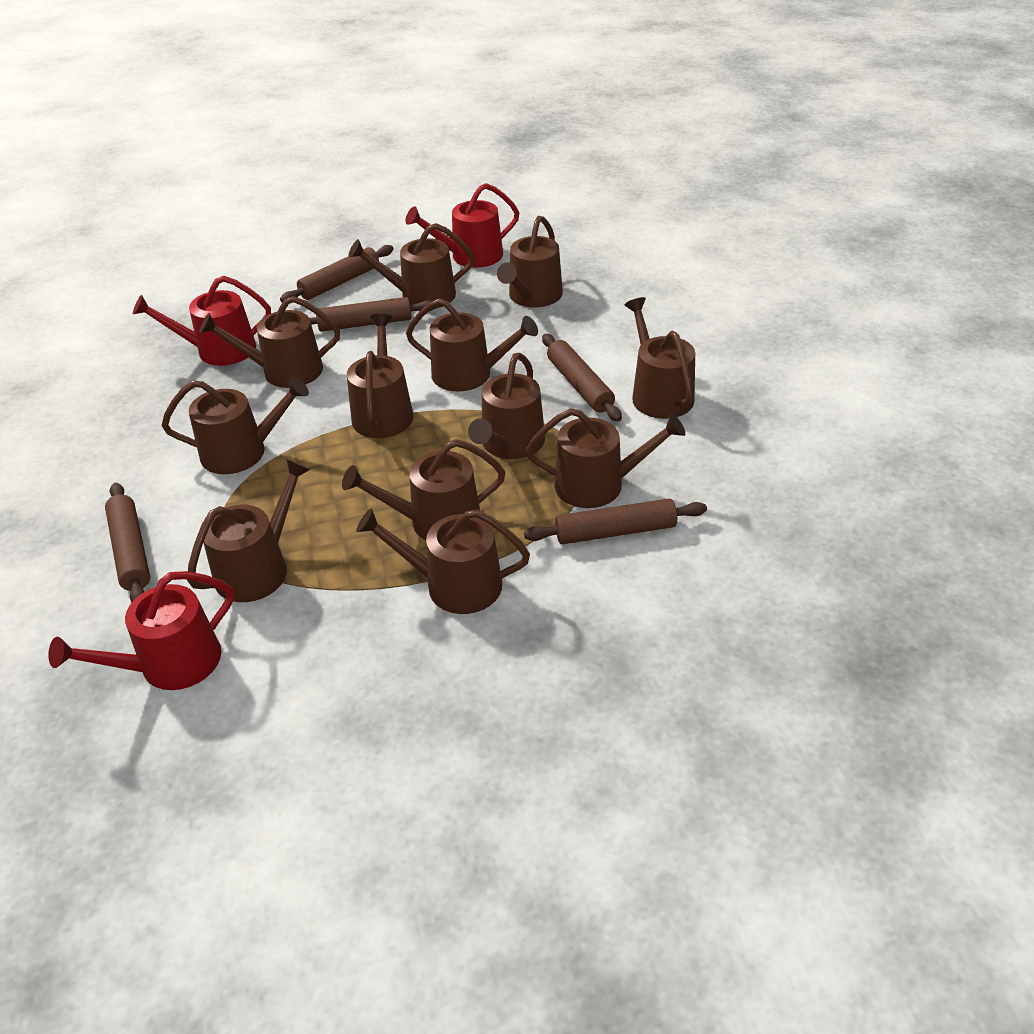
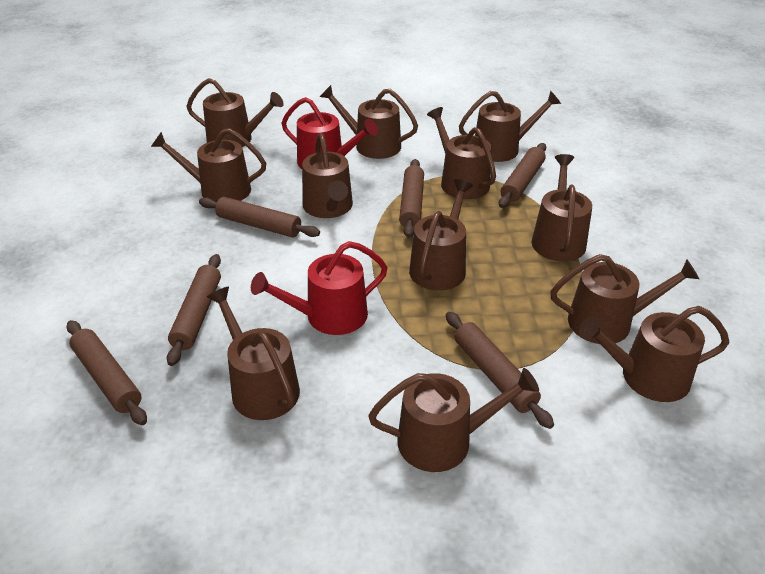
brown rolling pin: [105,483,150,602] [280,245,393,302] [309,297,436,332] [524,499,707,544] [542,334,622,421] = 5 -> [66,320,147,425] [167,254,221,366] [199,197,320,237] [399,159,424,238] [446,312,554,429] [499,143,546,208] = 6
red watering can: [48,571,234,690] [133,276,271,366] [405,183,519,268] = 3 -> [251,241,388,335] [281,97,378,169] = 2

